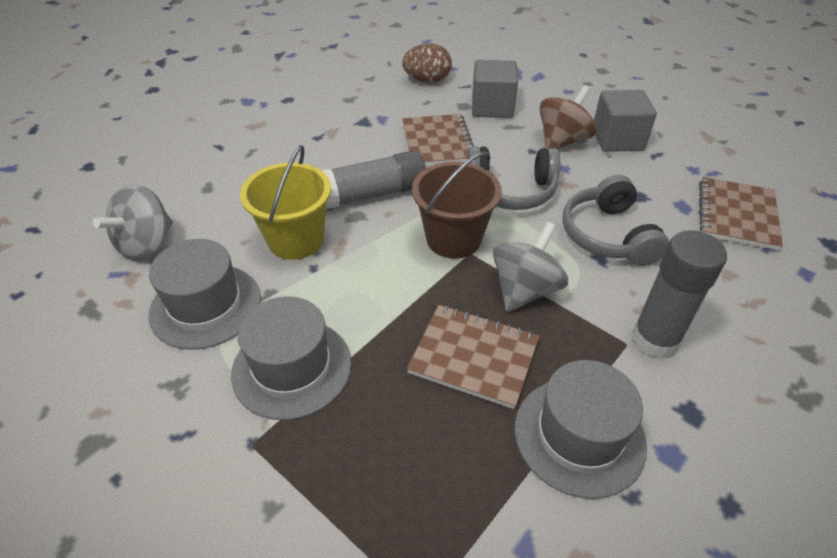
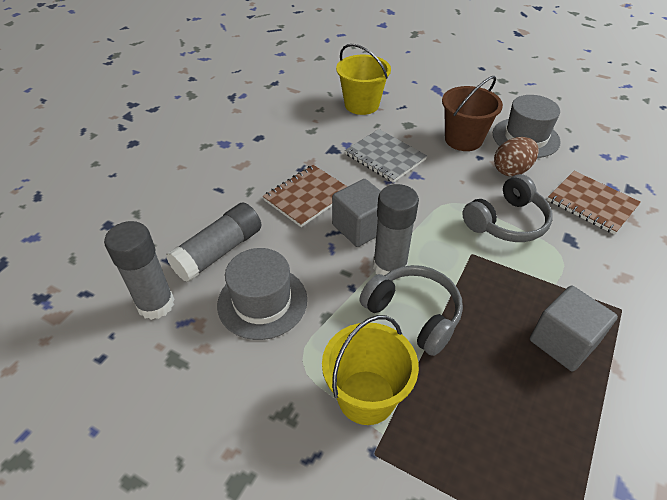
brown notebook: [402,114,474,166] [407,305,539,409] [699,177,783,250] = 3 -> [263,165,348,227] [547,171,641,235] = 2
brown spinning top: [539,85,596,149] = 1 -> none = 0
grey glue stick: [321,150,426,209] [632,230,727,358] = 2 -> [104,221,174,320] [166,203,261,282] [373,184,419,275] = 3
grey hat: [149,239,261,350] [231,296,352,420] [515,360,647,499] = 3 -> [217,248,307,340] [492,95,561,158] = 2
grey notebook: none = 0 -> [345,129,427,183] = 1
grey spinning top: [93,184,173,261] [493,222,568,312] = 2 -> none = 0
yellow bucket: [240,145,331,260] = 1 -> [322,315,419,425] [336,44,391,115] = 2

